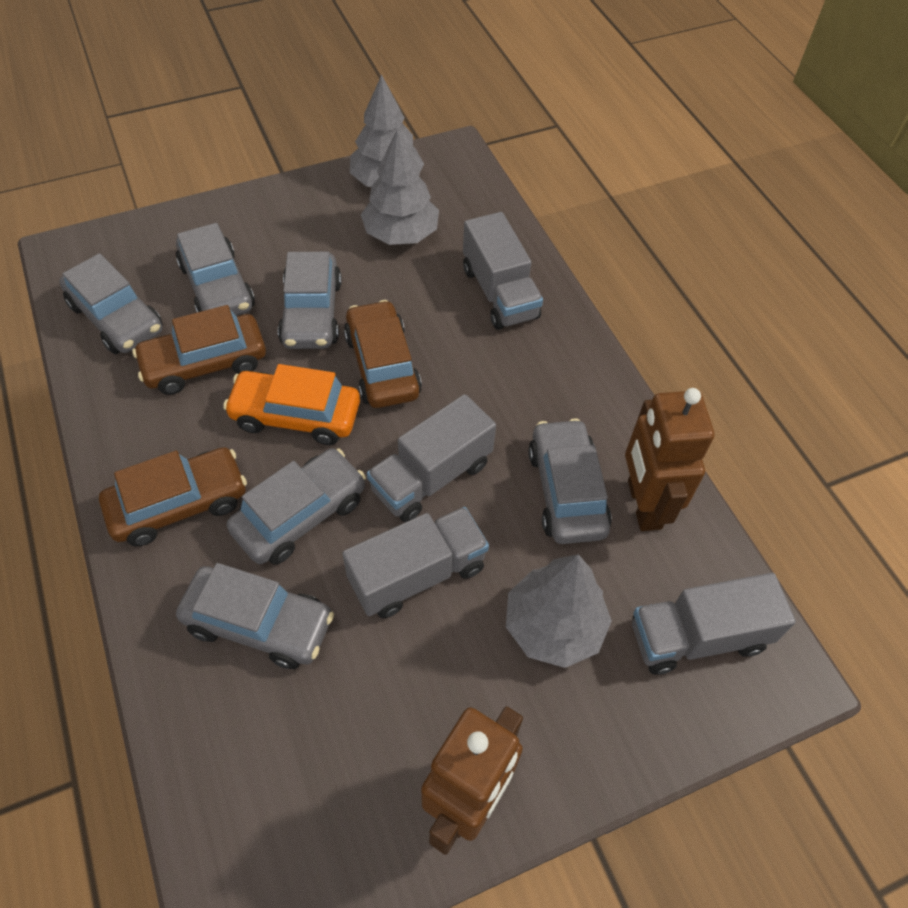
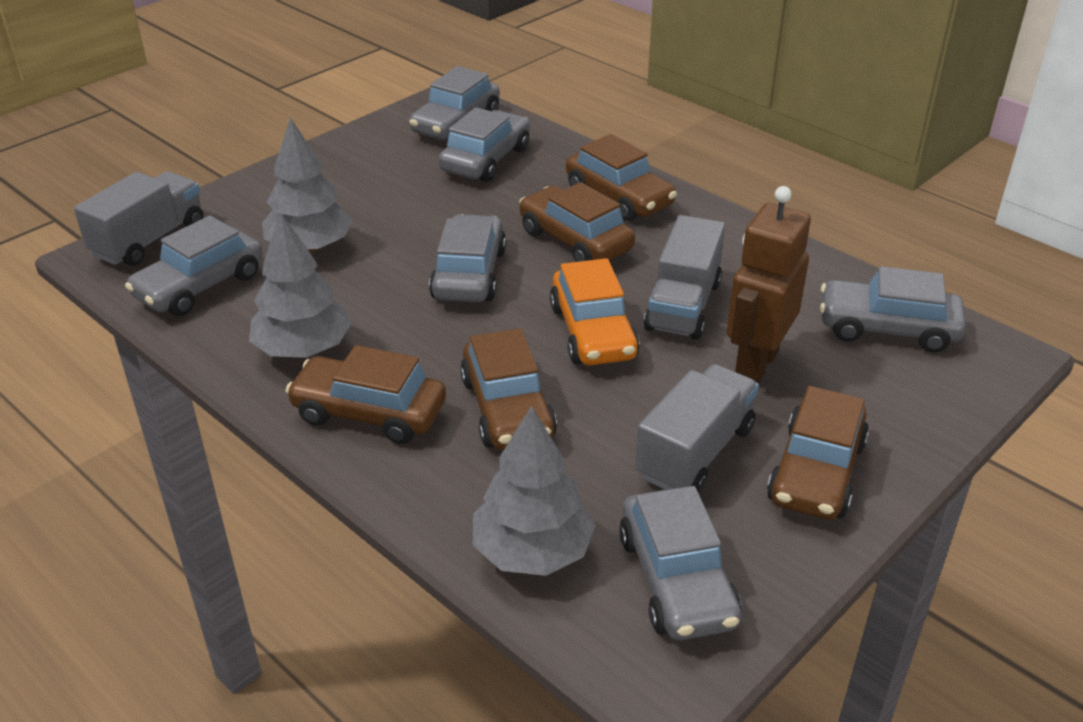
brown car: [99,447,247,546] [133,305,266,395] [344,300,422,408] = 3 -> [286,345,446,444] [460,328,557,450] [519,182,635,262] [566,134,677,221] [767,386,869,520] = 5
brown robot: [421,707,523,855] [625,388,714,531] = 2 -> [727,186,811,384] = 1
grey truck: [342,507,489,618] [367,394,496,522] [463,212,543,330] [632,573,796,675] = 4 -> [74,171,203,266] [635,364,759,493] [644,215,725,340] = 3

